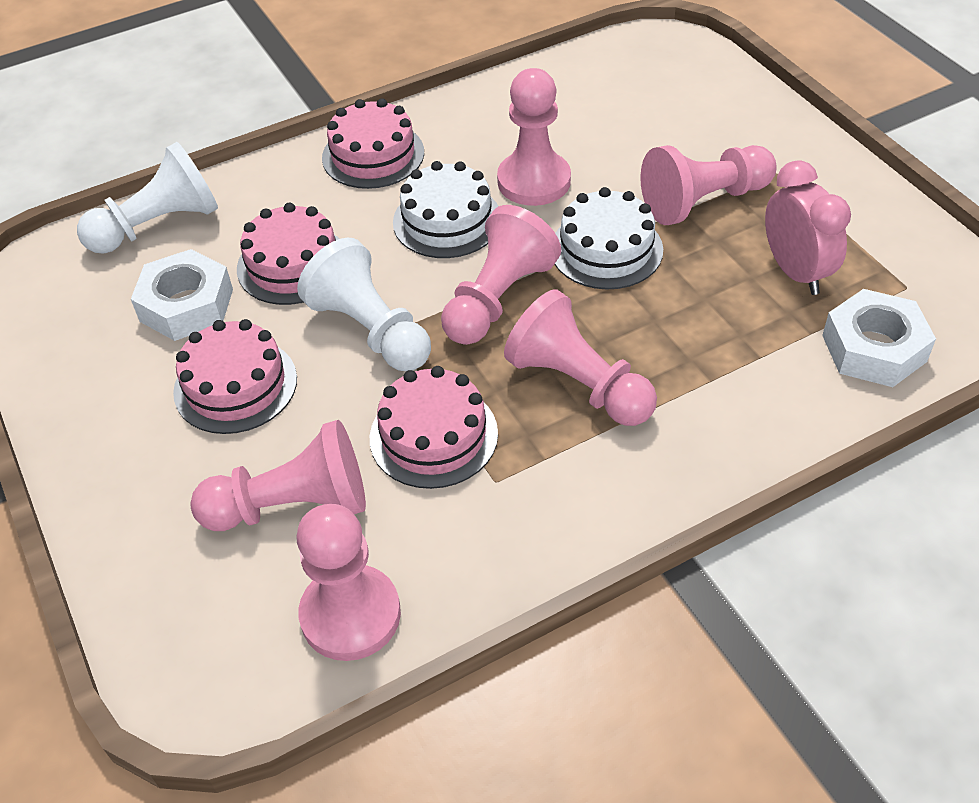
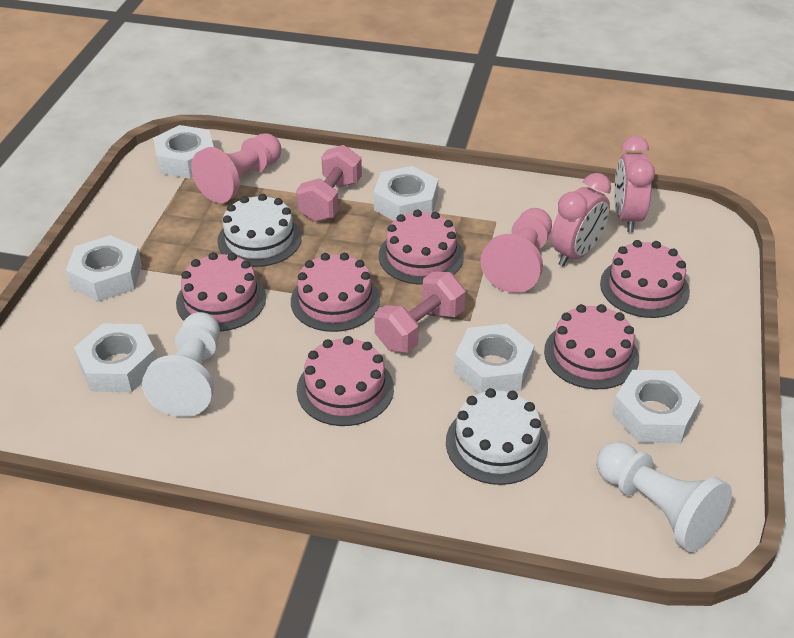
pink cake: [173,319,297,434] [237,203,340,305] [322,98,424,189] [370,366,498,489] = 4 -> [176,252,266,332] [291,253,380,332] [297,336,394,426] [379,210,464,285] [544,304,639,389] [600,240,690,318] = 6
pink clock: [765,160,851,295] = 1 -> [551,173,611,267] [614,136,655,232] = 2
pink dumbbell: none = 0 -> [296,145,362,222] [375,272,466,353] = 2
pink pawn: [190,420,366,531] [297,504,401,661] [441,205,561,345] [497,68,571,206] [504,289,657,426] [640,145,777,225] = 6 -> [191,133,281,203] [480,208,552,293] = 2
white nut: [131,249,233,341] [822,289,936,387] = 2 -> [66,235,142,302] [74,323,157,393] [153,125,214,179] [374,166,438,221] [454,324,534,394] [612,370,701,444] = 6

